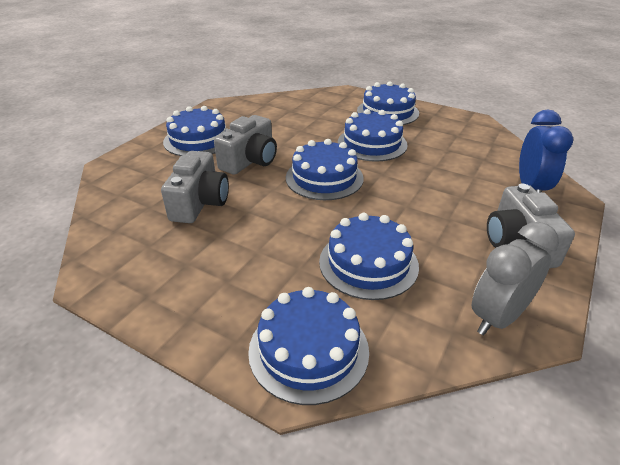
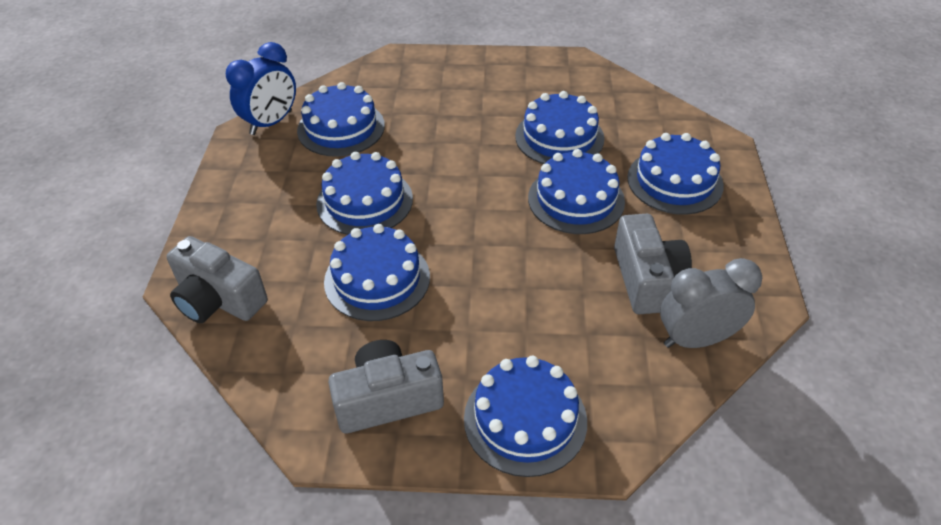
blue cake: [163,106,229,156] [248,287,369,405] [286,139,364,200] [319,213,419,300] [338,109,408,162] [357,81,419,125] = 6 -> [297,82,385,157] [316,152,413,235] [324,224,430,321] [464,356,587,477] [515,91,605,164] [528,149,625,234] [627,133,724,215] = 7

